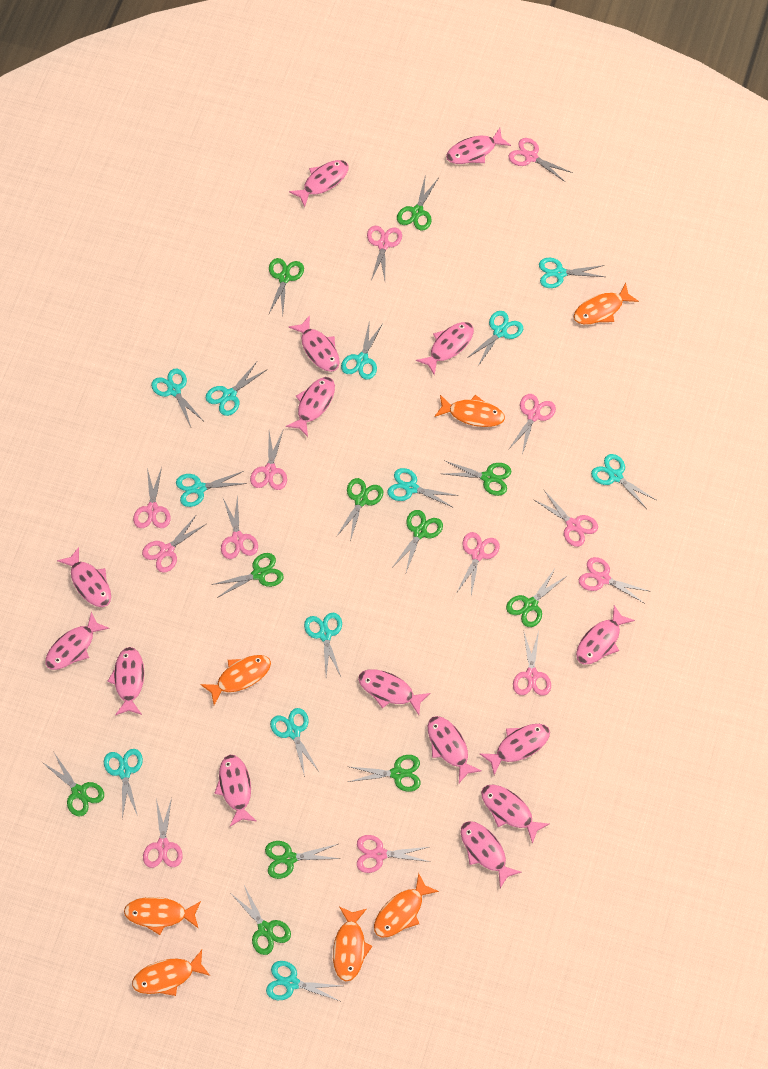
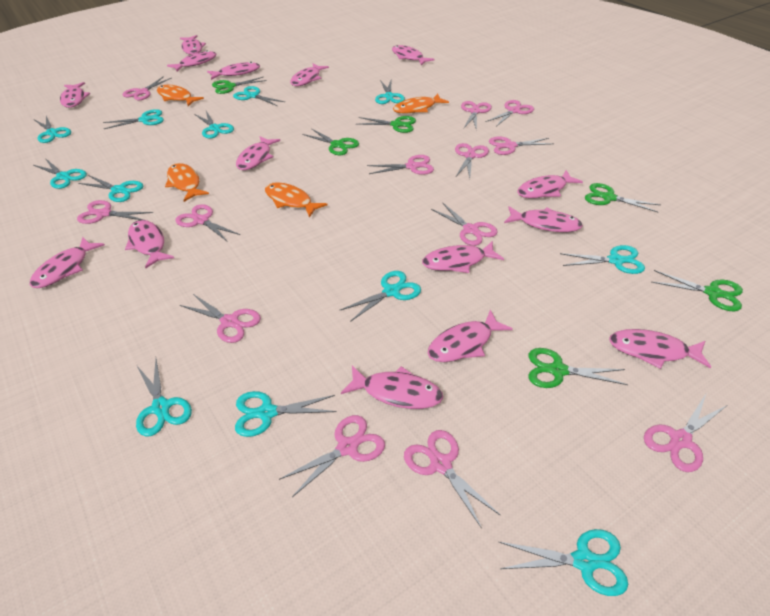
green scissors: [42,753,104,816] [211,553,284,598] [231,886,291,955] [265,841,341,879] [269,258,304,315] [336,478,383,542] [348,755,420,792] [393,510,443,572] [397,174,438,231] [443,461,511,496] [506,567,568,627] = 11 -> [212,77,267,94] [302,128,359,155] [357,116,416,133] [529,348,628,388] [585,183,661,213] [652,270,743,311] = 6
orange fish: [124,897,201,935] [132,950,210,996] [200,655,271,705] [333,906,372,981] [374,873,439,937] [434,395,505,427] [574,283,639,324] = 7 -> [157,85,204,106] [165,163,209,202] [265,182,328,218] [393,94,449,113] = 4

